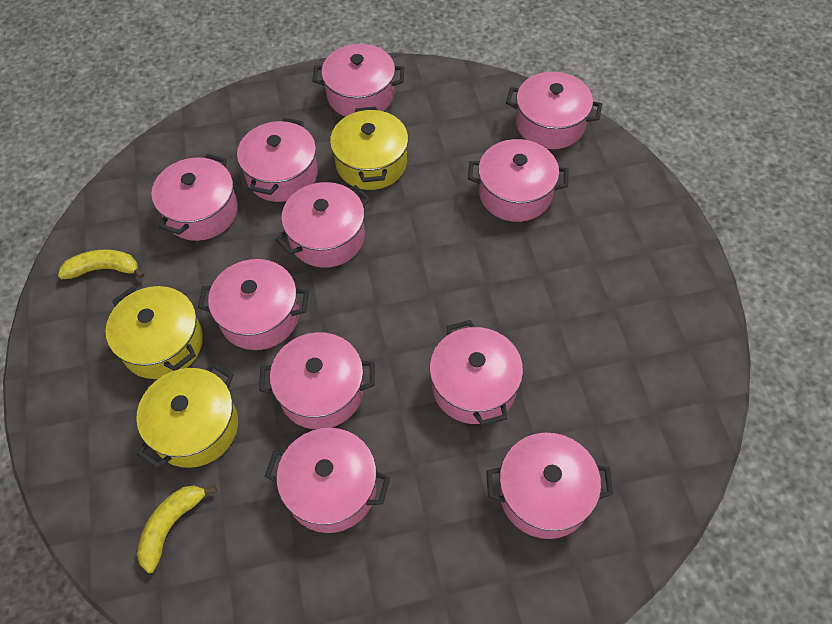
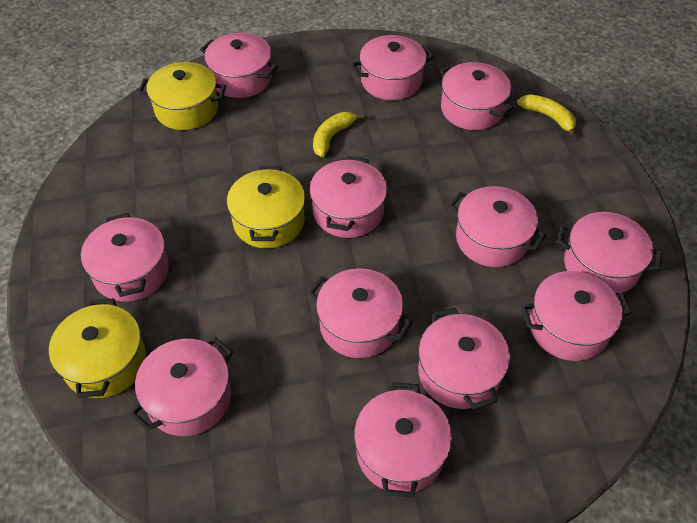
pink pot: [151,154,238,241] [198,259,309,350] [237,118,318,202] [259,332,375,429] [265,428,390,533] [275,182,370,268] [312,44,405,117] [429,320,523,426] [468,139,569,222] [486,433,613,539] [506,72,602,149] = 11 -> [81,213,169,302] [130,337,233,436] [200,33,278,98] [309,156,387,238] [309,268,412,358] [351,35,434,100] [354,382,452,498] [418,308,510,409] [440,62,513,130] [449,186,546,267] [521,271,632,361] [557,212,663,293] = 12

